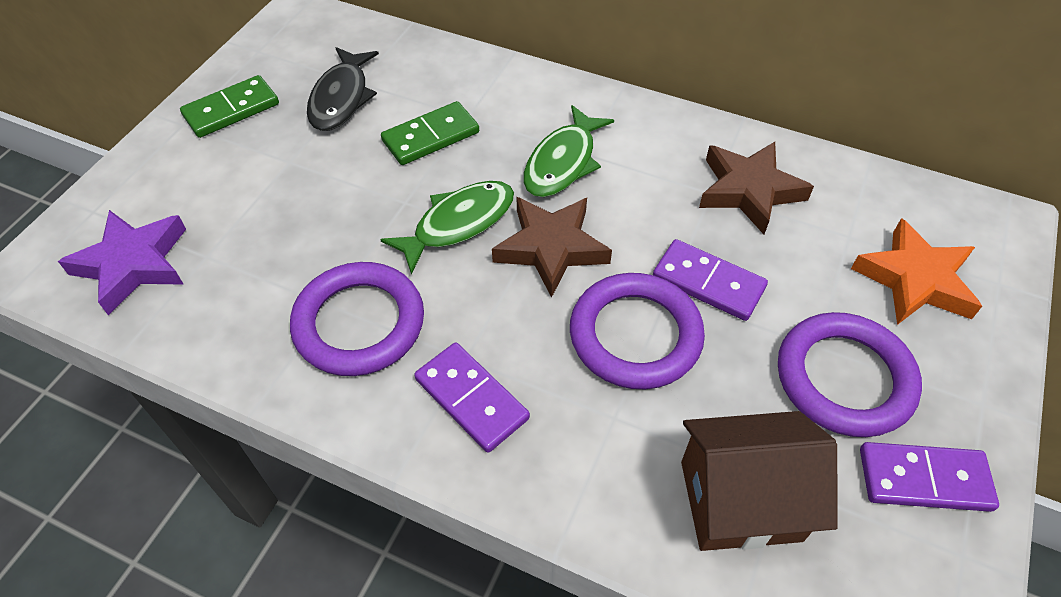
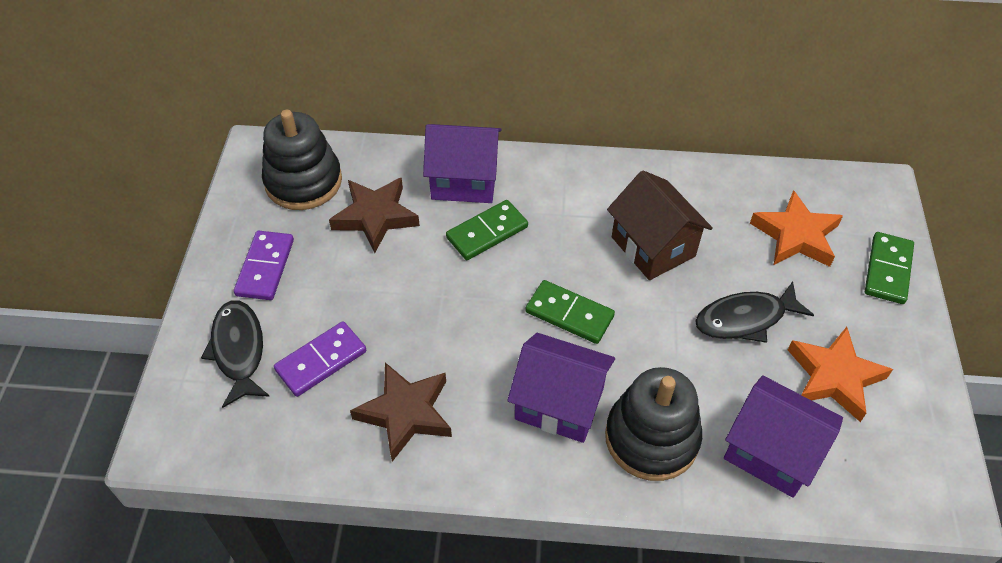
black fish: [307,47,379,131] = 1 -> [201,300,270,408] [695,282,814,343] = 2
black stacking toy: none = 0 -> [262,110,342,210] [605,367,702,481] = 2
green domino: [180,75,279,138] [381,101,479,165] = 2 -> [446,200,528,260] [525,280,615,344] [865,232,914,304] = 3
green fish: [380,181,514,274] [523,105,614,197] = 2 -> none = 0
orange star: [851,218,982,325] = 1 -> [750,190,843,267] [788,327,893,422] = 2
purple domino: [414,343,530,453] [653,239,768,321] [860,442,999,512] = 3 -> [234,231,294,300] [274,321,366,397] = 2
purple house: none = 0 -> [423,124,502,203] [507,333,615,443] [724,375,843,498] = 3
purple ring: [290,262,424,376] [570,273,705,389] [778,312,922,437] = 3 -> none = 0
purple star: [58,210,186,315] = 1 -> none = 0

